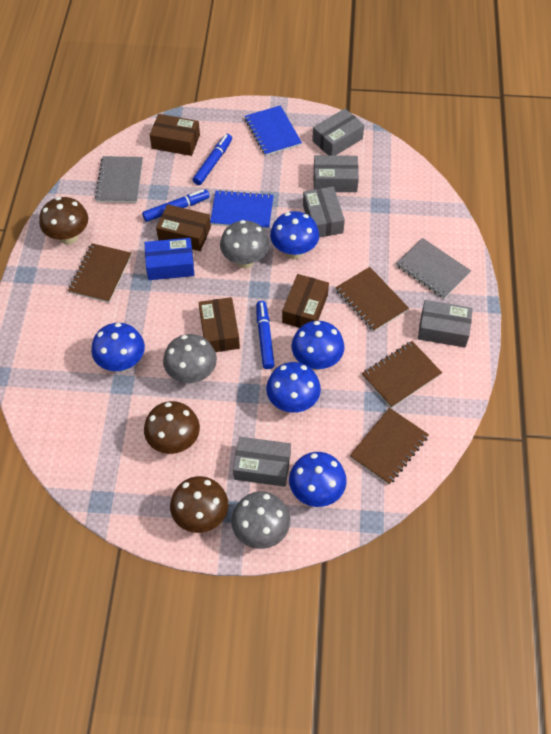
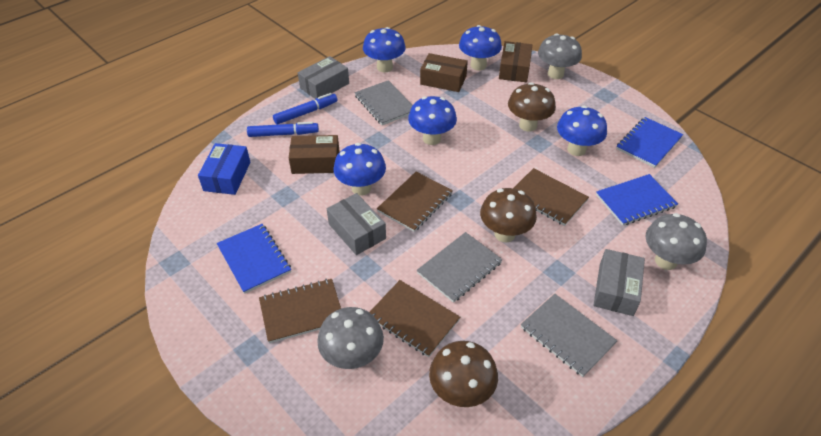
blue marker: [142,189,210,222] [193,134,232,185] [256,301,275,369] = 3 -> [247,122,319,137] [273,93,337,124] = 2
blue notebook: [210,190,274,229] [245,105,302,156] = 2 -> [217,224,291,294] [596,174,678,226] [616,117,683,168] = 3
brown box: [150,114,200,156] [156,204,211,251] [199,297,240,352] [282,274,329,328] = 4 -> [289,135,340,174] [420,53,468,92] [499,41,532,82] = 3
grey box: [233,437,291,487] [303,186,345,237] [312,108,364,155] [314,155,359,192] [418,300,473,348] = 5 -> [298,56,349,99] [327,193,386,255] [593,249,645,316] = 3
grey notebook: [95,156,143,203] [396,238,471,299] = 2 -> [355,80,413,125] [417,232,503,303] [521,294,617,377] = 3

